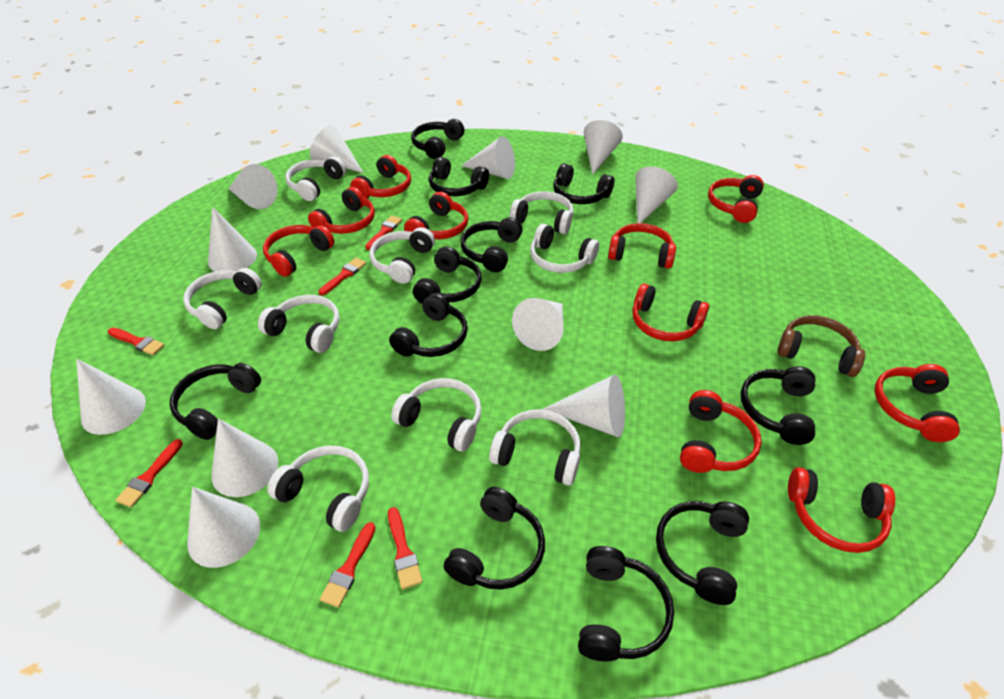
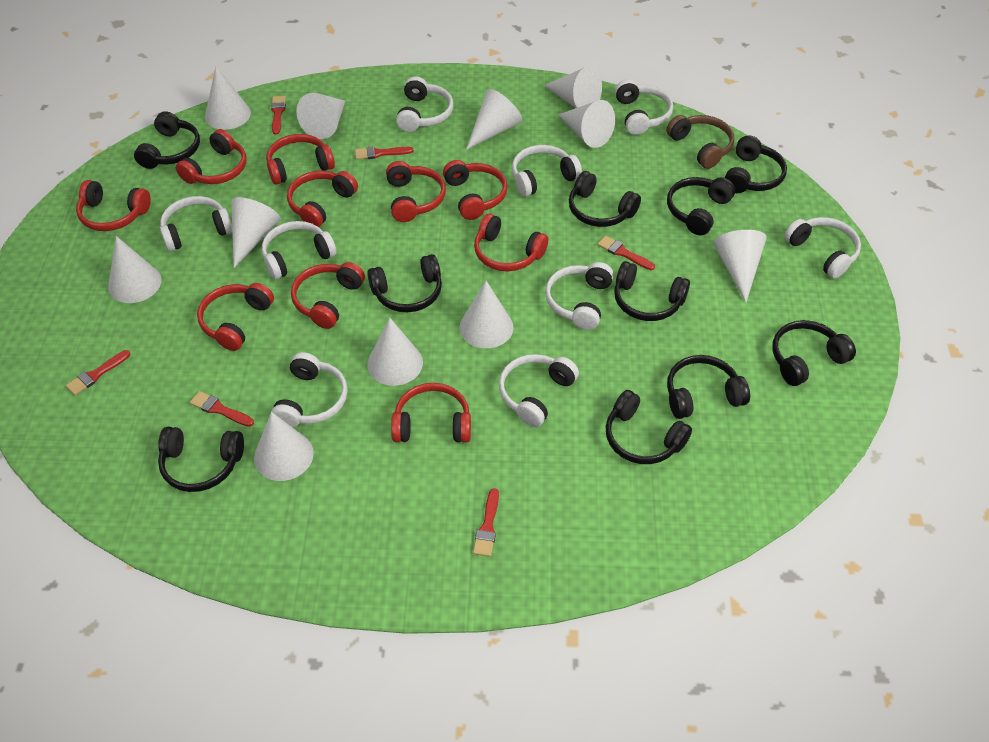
black headphones: [169,363,261,440] [389,293,468,357] [411,119,465,159] [413,246,482,304] [429,157,489,196] [444,487,545,590] [461,217,522,272] [553,163,614,204] [578,546,674,661] [656,501,749,605] [741,366,815,445] = 11 -> [134,111,200,169] [158,427,244,492] [367,254,442,312] [569,171,641,227] [606,390,692,464] [614,261,690,321] [667,177,735,235] [667,355,750,419] [725,136,787,193] [772,320,856,386] = 10

